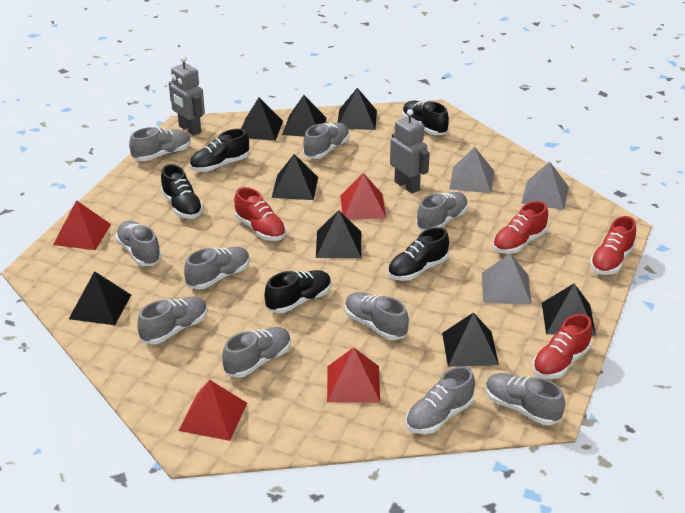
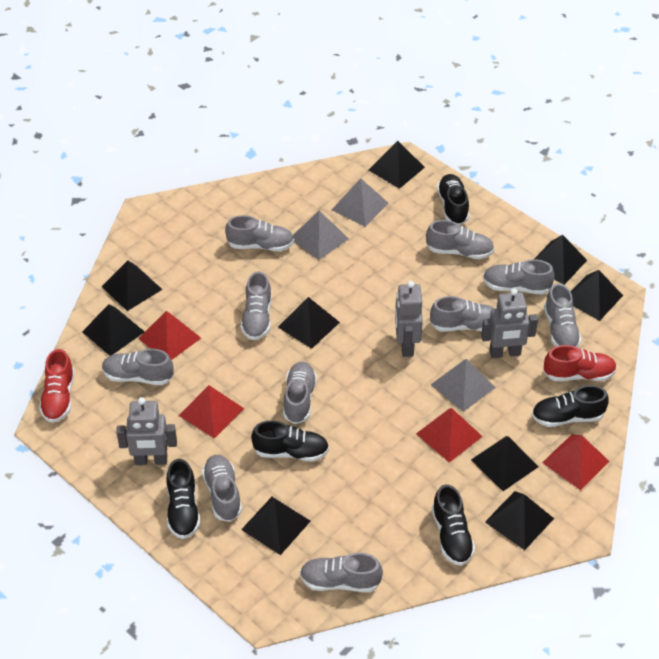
black pyramid: [69,271,131,325] [241,98,283,141] [272,154,318,200] [282,95,327,137] [316,210,361,258] [337,88,377,130] [442,313,499,367] [542,284,596,336] = 8 -> [82,304,145,356] [102,260,162,311] [241,497,311,555] [278,297,340,349] [369,141,425,189] [471,436,538,491] [485,491,554,550] [534,235,587,285] [571,270,623,321] = 9
grey robot: [169,56,205,136] [390,109,430,194] = 2 -> [116,397,177,465] [395,281,423,357] [481,288,538,358] = 3
red shoe: [234,187,286,241] [493,201,548,254] [532,314,592,379] [590,216,636,275] = 4 -> [39,349,75,423] [543,345,617,381] = 2

